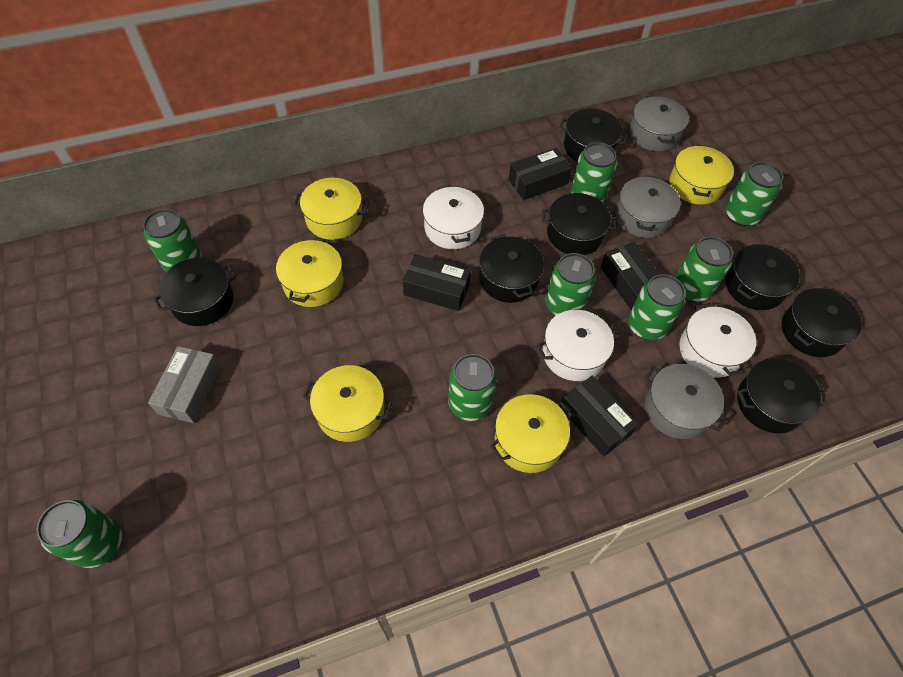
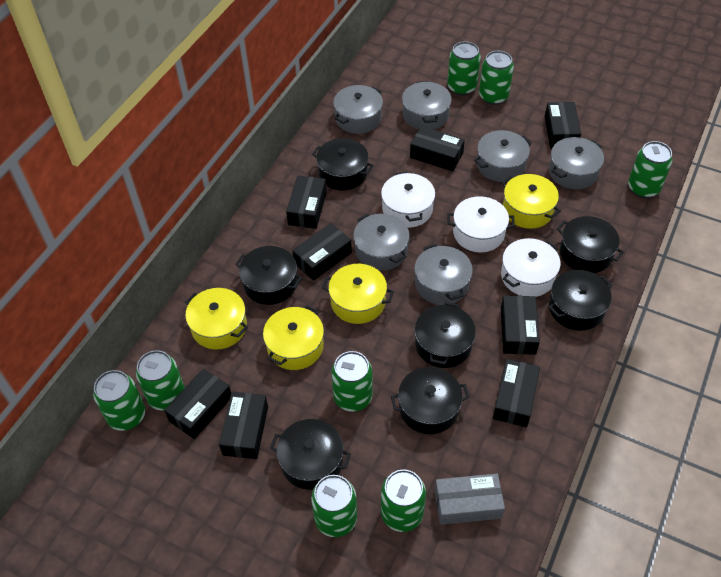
black box: [403,254,471,311] [508,148,572,200] [560,376,639,456] [600,242,660,310] = 4 -> [164,369,231,439] [219,392,268,459] [286,175,327,229] [292,223,352,281] [410,126,465,171] [493,359,540,427] [501,295,540,355] [544,102,581,148] = 8
grey pot: [616,175,681,238] [629,96,689,152] [644,364,728,439] = 3 -> [333,85,383,134] [353,214,410,271] [402,81,452,130] [414,244,473,305] [474,130,532,182] [549,137,604,189] = 6
yellow pot: [276,237,343,307] [293,178,369,240] [303,365,392,442] [490,394,573,473] [669,144,734,205] = 5 -> [185,288,248,350] [263,305,324,370] [322,264,394,324] [502,174,560,229] = 4

